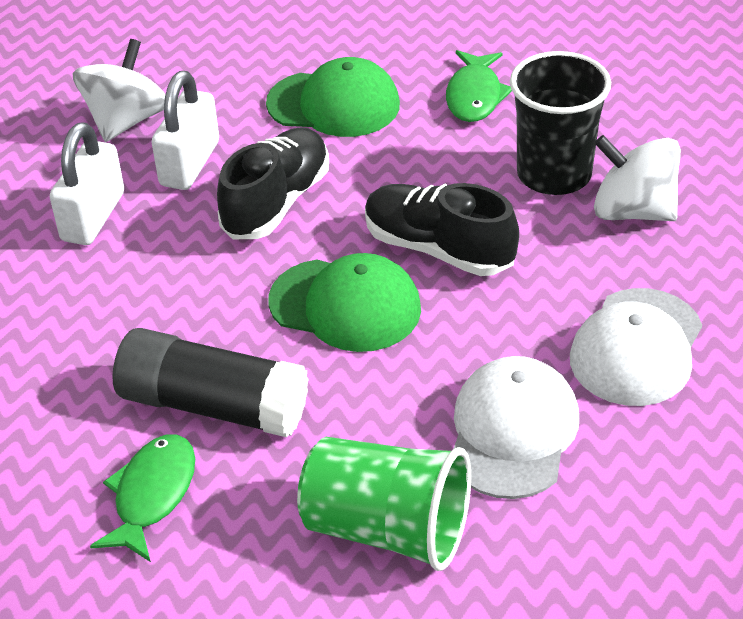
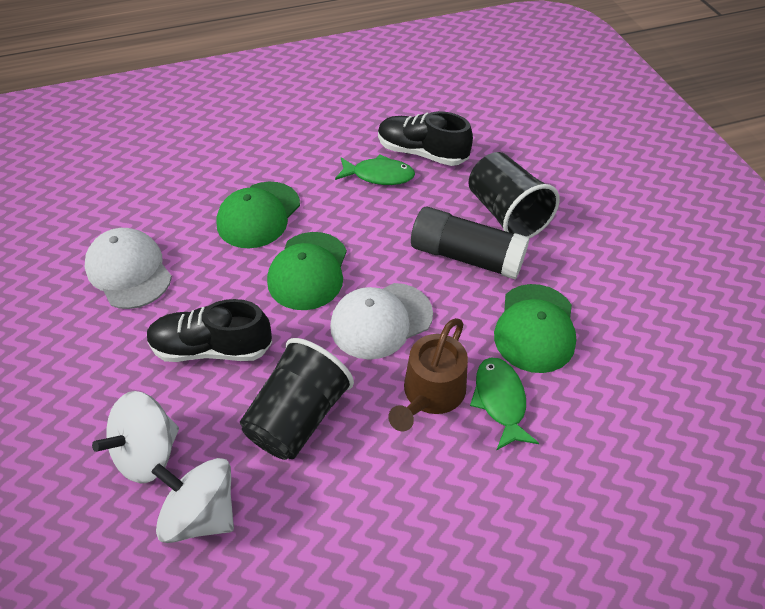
black cup: [510,51,611,195] = 1 -> [240,338,354,460] [469,152,560,238] = 2
brown watering can: none = 0 -> [388,318,468,432] = 1
green cap: [266,57,400,137] [268,253,421,352] = 2 -> [216,182,300,248] [267,232,347,310] [494,284,577,373] = 3
green cup: [297,437,471,571] = 1 -> none = 0
white padlock: [50,122,124,245] [152,71,219,190] = 2 -> none = 0

